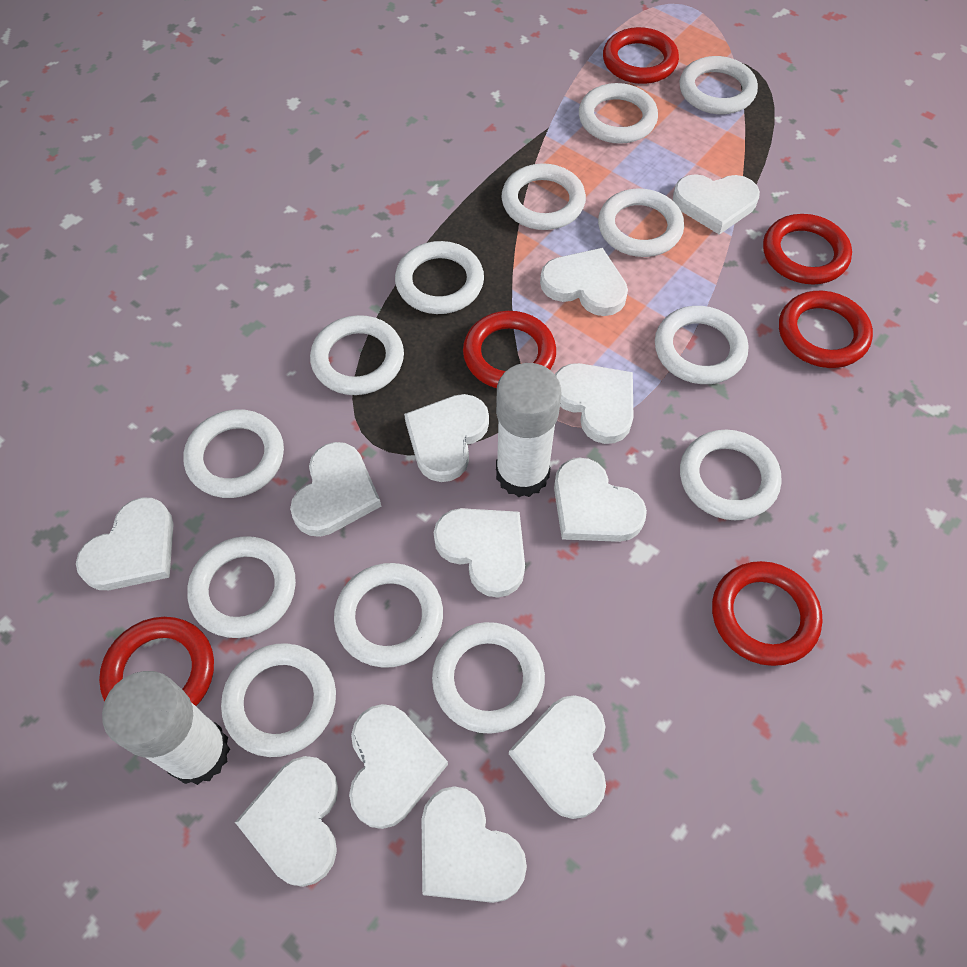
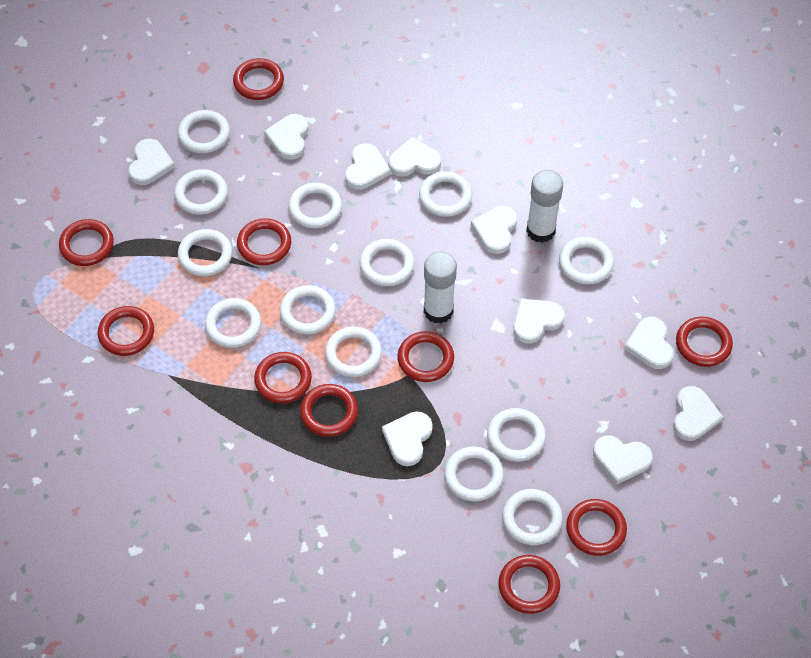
red ring: [99,617,214,706] [463,311,556,388] [603,27,679,84] [712,561,823,666] [763,214,852,285] [779,291,873,368] = 6 -> [59,219,114,266] [98,306,154,356] [233,58,284,100] [237,218,291,265] [254,352,312,403] [300,384,358,437] [397,331,454,382] [498,555,560,614] [566,499,627,556] [676,317,733,367] = 10
white heart: [76,497,174,590] [235,756,338,887] [290,442,381,537] [349,704,448,829] [404,394,489,482] [422,786,527,903] [434,508,525,598] [509,695,606,819] [540,248,628,316] [554,458,647,542] [555,363,634,444] [673,174,760,235] = 12 -> [129,139,175,185] [264,114,309,160] [345,143,391,190] [382,411,433,466] [389,137,441,177] [471,206,517,254] [513,299,565,344] [593,435,653,485] [624,317,674,369] [673,386,723,441] = 10

